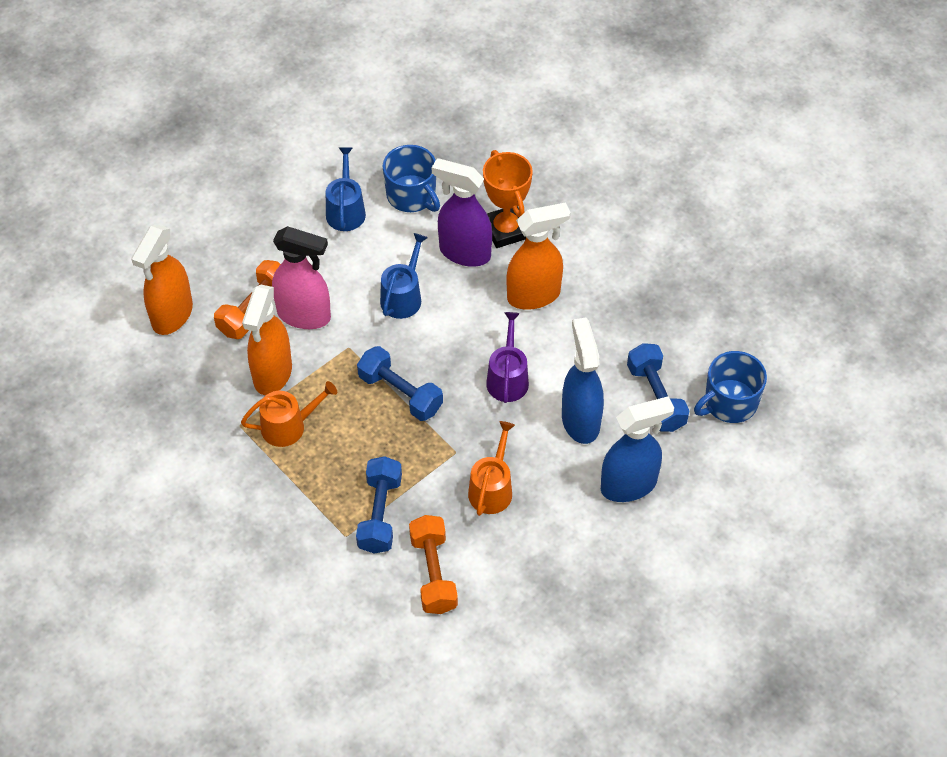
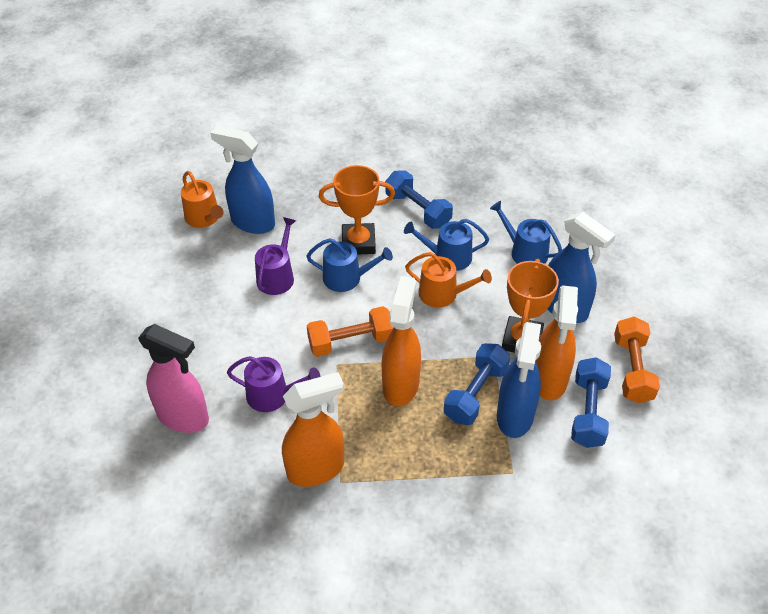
blue mug: [382,145,440,212] [694,351,767,423] = 2 -> none = 0
blue spray bottle: [562,318,604,444] [601,396,674,502] = 2 -> [211,126,275,234] [497,322,541,438] [548,212,616,323] = 3
blue watering can: [326,147,366,231] [380,233,428,319] = 2 -> [306,238,393,292] [404,219,489,271] [490,201,562,264] = 3
orange trophy: [483,150,533,248] = 1 -> [319,165,395,255] [502,259,559,353] = 2
purple spray bottle: [432,158,492,267] = 1 -> none = 0
purple watering can: [486,312,529,403] = 1 -> [227,356,321,412] [255,217,296,295] = 2

